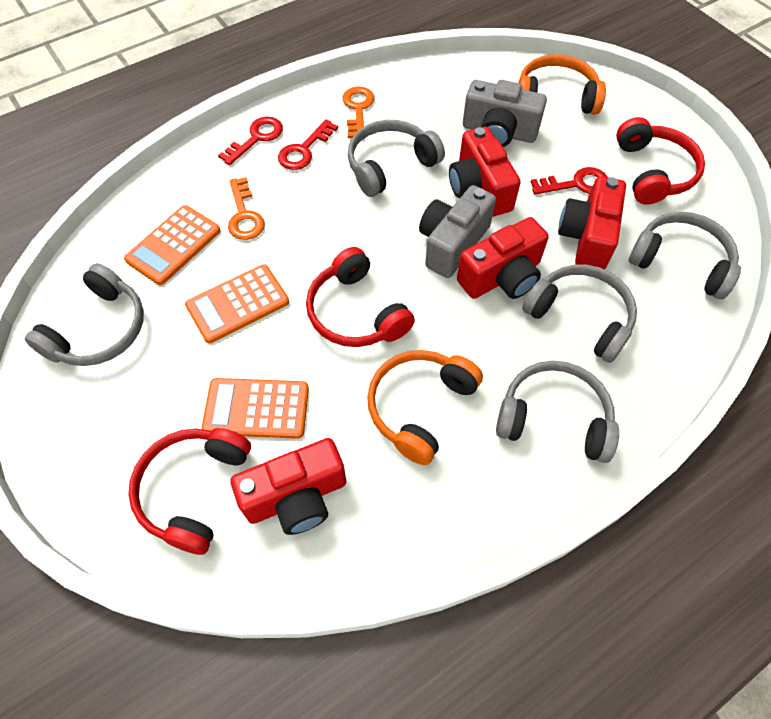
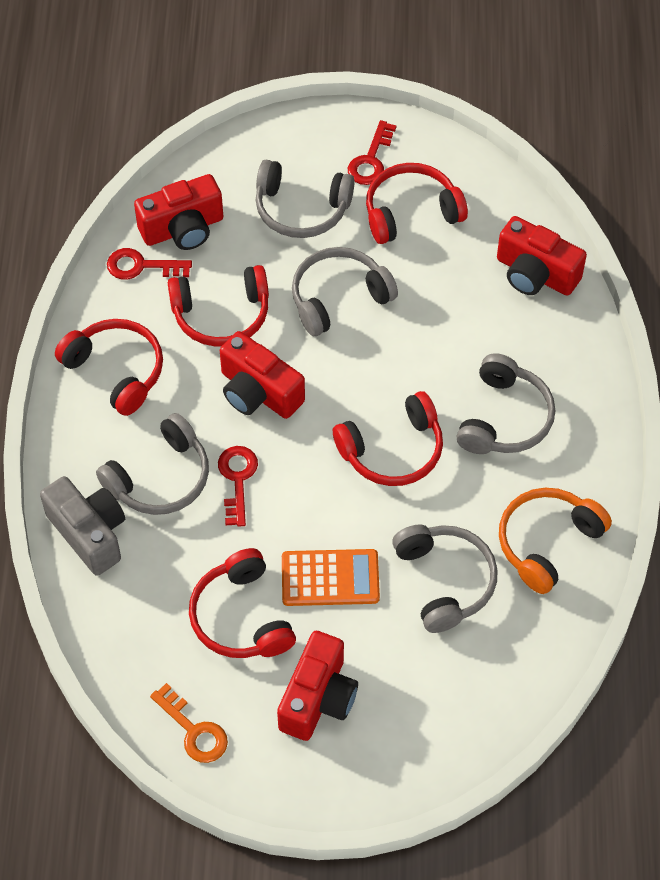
grey camera: [419,185,496,278] [463,80,547,147] = 2 -> [40,476,125,576] = 1
orange calculator: [124,205,221,285] [185,264,289,343] [202,378,309,439] = 3 -> [282,549,380,606] = 1
orange headphones: [367,350,483,465] [518,54,606,115] = 2 -> [499,488,612,594] = 1
orange key: [228,177,265,240] [343,87,375,138] = 2 -> [150,683,228,763] = 1
red headphones: [128,428,251,555] [306,247,415,347] [616,117,705,205] = 3 -> [55,319,163,416] [168,265,269,347] [189,548,296,658] [333,391,443,486] [366,163,468,244] = 5

